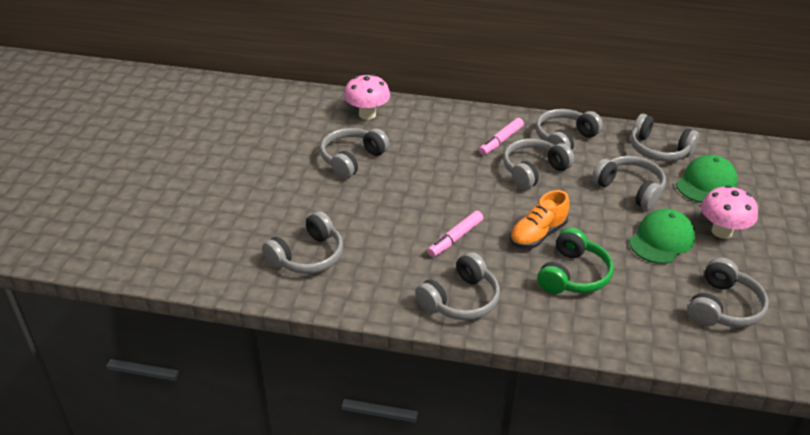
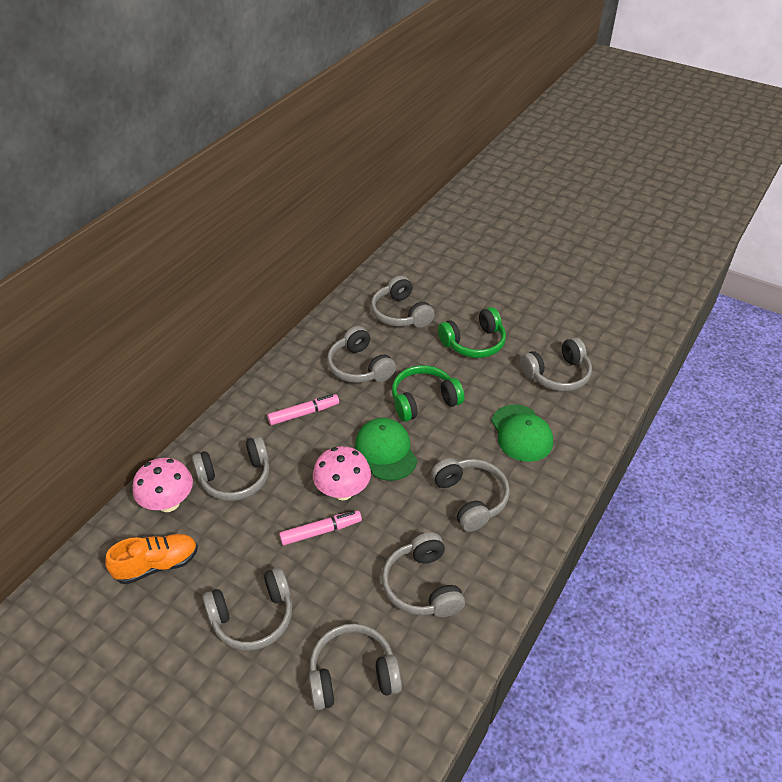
green headphones: [537,228,614,294] = 1 -> [392,365,464,422] [438,307,506,358] = 2

